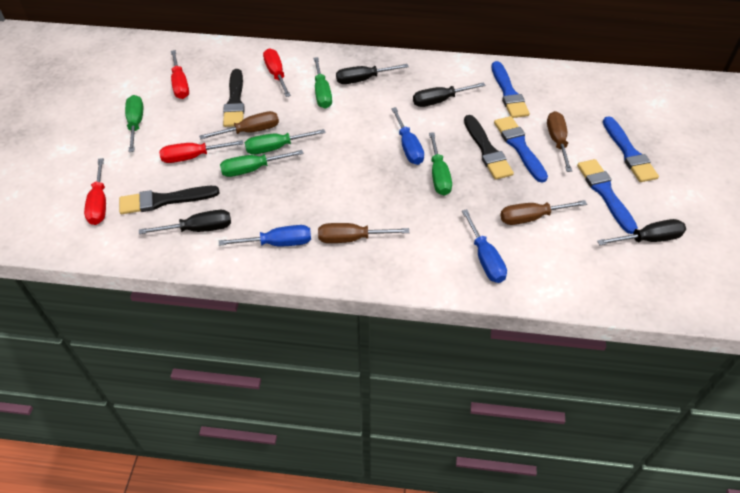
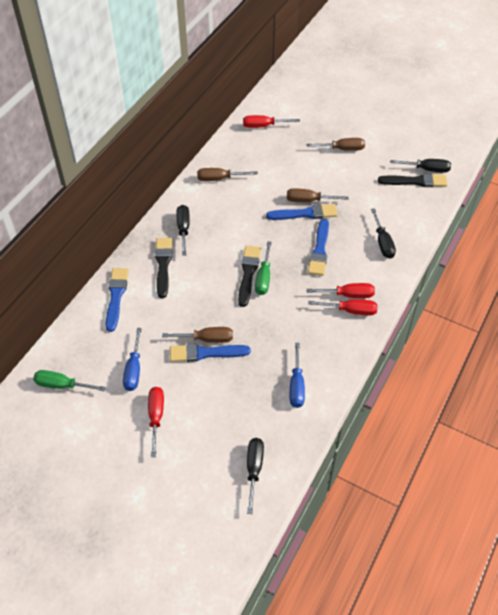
blue screwdriver: [219,225,311,246] [391,107,424,165] [462,209,507,283] = 3 -> [123,328,142,391] [290,343,305,408] = 2
green screwdriver: [125,95,143,152] [220,150,304,177] [245,129,326,155] [314,57,332,108] [429,132,452,196] = 5 -> [33,370,106,392] [255,241,272,295] = 2

